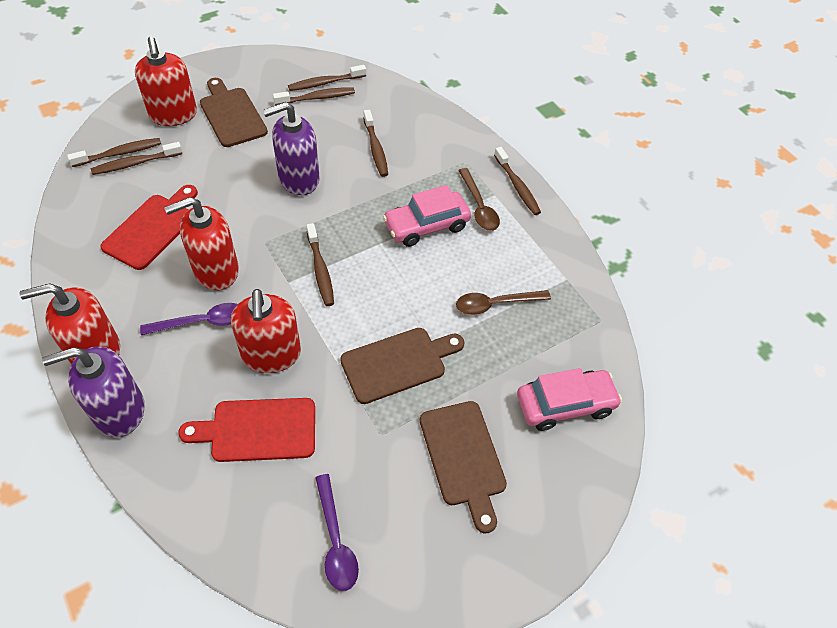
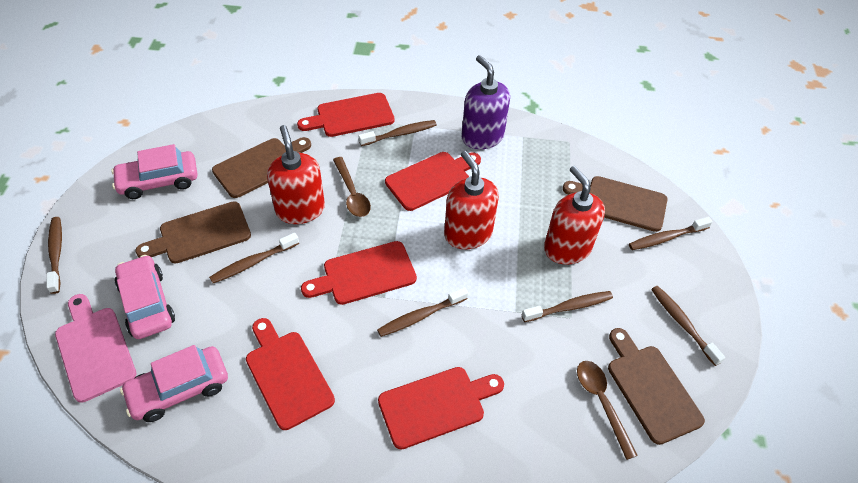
brown cutting board: [200,78,268,147] [340,328,465,404] [420,401,507,533] = 3 -> [136,201,251,264] [212,137,311,198] [563,176,668,232] [608,328,705,445] = 4
pink car: [383,185,471,247] [517,368,622,431] = 2 -> [111,144,197,199] [115,255,175,339] [120,345,228,422] = 3
pink cutting board: none = 0 -> [55,294,136,403] = 1
purple soap dispenser: [42,346,145,437] [263,102,320,195] = 2 -> [461,55,510,149] = 1
purple spoon: [140,303,238,335] [315,474,359,591] = 2 -> none = 0
red cutting board: [100,185,198,270] [178,398,315,462] = 2 -> [246,318,335,430] [297,93,395,137] [301,241,417,305] [378,367,504,449] [385,152,481,211] = 5
red soap dispenser: [19,283,120,365] [135,36,197,126] [164,197,239,290] [231,289,301,373] = 4 -> [267,125,325,224] [444,151,499,249] [544,166,605,265] = 3

